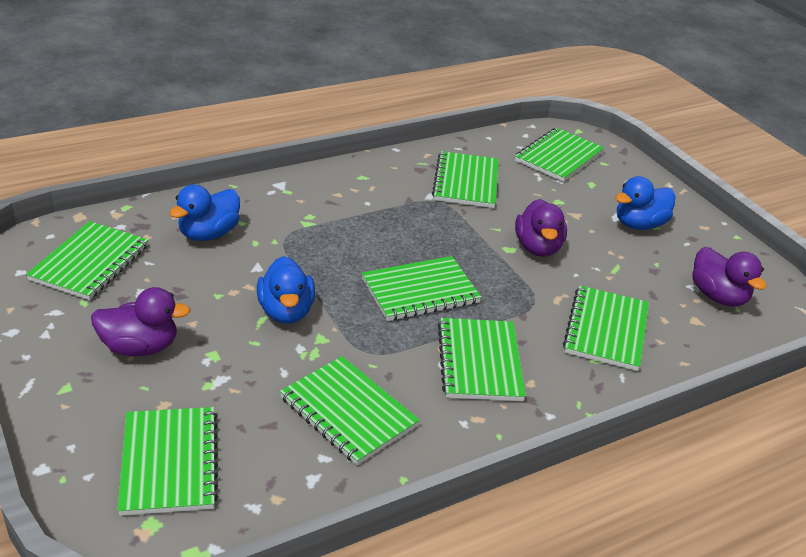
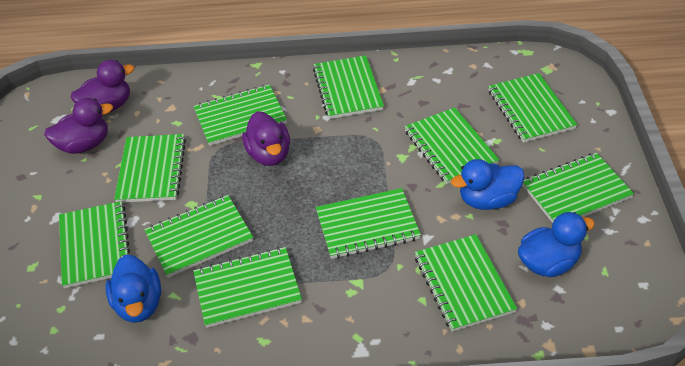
green notebook: [26,221,148,300] [117,407,219,516] [280,356,420,465] [362,256,482,321] [432,151,499,208] [438,318,526,401] [515,128,604,182] [563,286,649,371] = 8 -> [59,201,130,288] [114,134,186,203] [144,195,253,278] [193,247,302,328] [194,84,287,146] [313,55,384,119] [316,188,421,259] [405,107,499,184] [415,234,517,332] [488,73,577,143] [522,153,634,223] = 11

